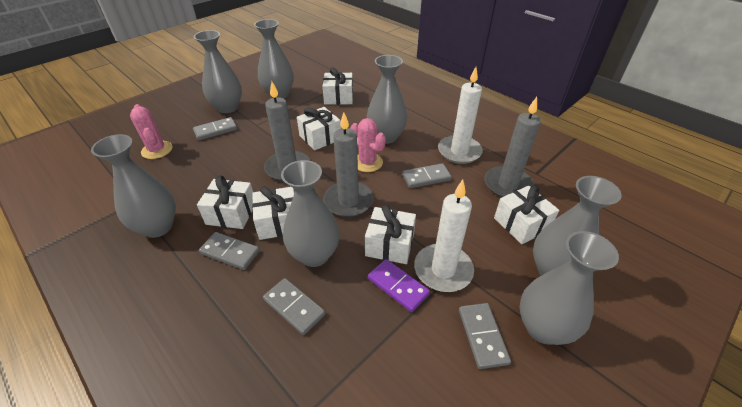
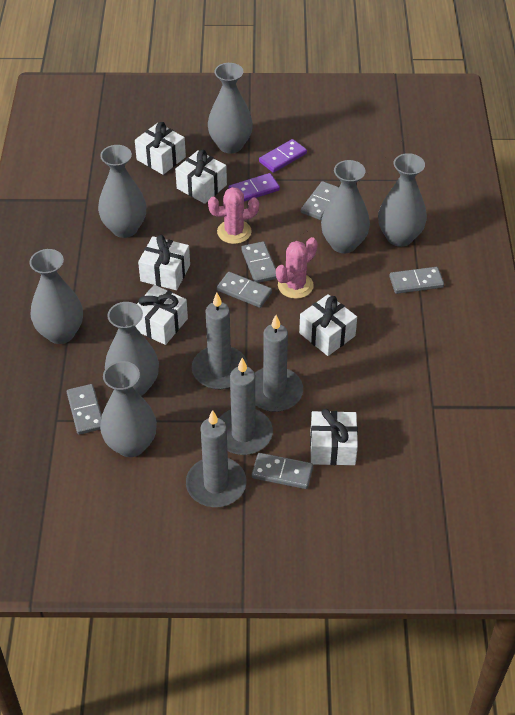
grey candle: [264,82,310,181] [323,112,374,217] [485,97,541,197] = 3 -> [186,410,247,507] [192,293,248,389] [219,358,273,455] [255,315,303,412] = 4
grey domino: [193,117,237,140] [199,232,260,270] [263,278,325,335] [402,163,452,188] [459,303,511,369] = 5 -> [67,384,102,435] [217,272,272,308] [241,241,277,283] [252,453,313,489] [301,181,339,220] [389,267,444,294] = 6
purple domino: [368,259,430,312] = 1 -> [228,173,280,202] [259,139,307,173] = 2
white candle: [414,180,474,292] [438,67,483,164] = 2 -> none = 0

